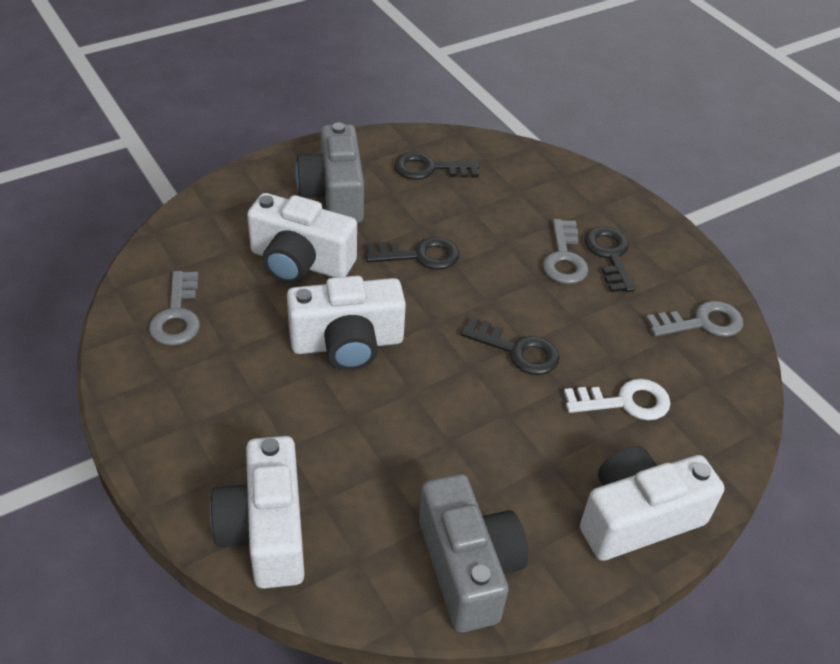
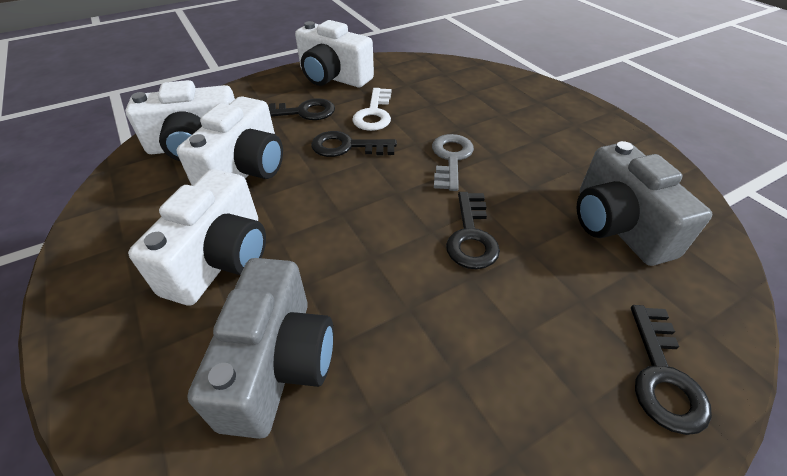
grey key: [149,271,200,346] [543,219,589,284] [646,301,743,337] = 3 -> [432,134,474,191] = 1

